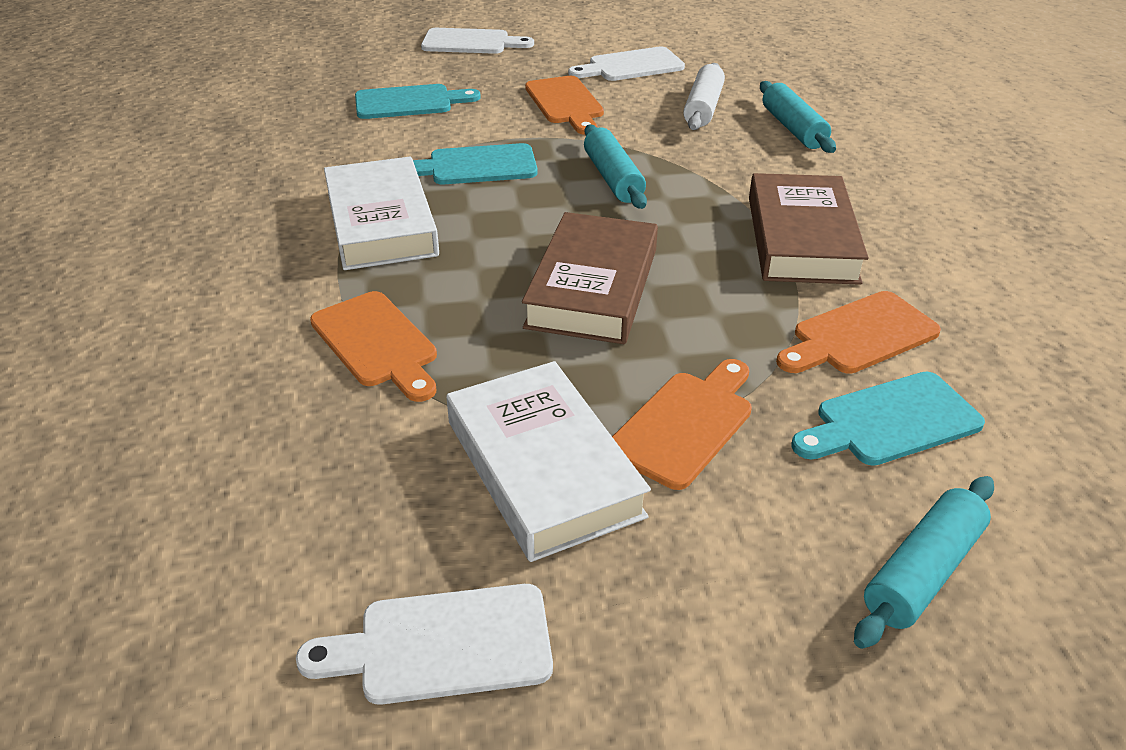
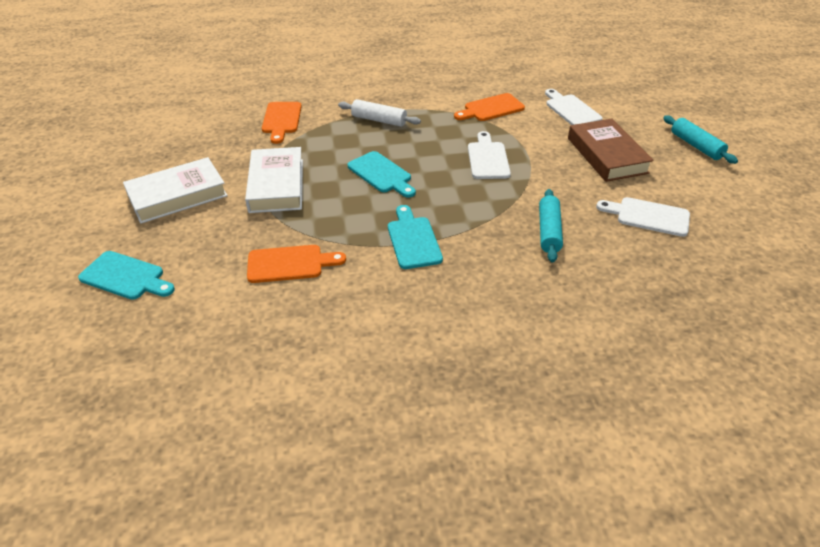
brown book: [522,212,658,344] [749,173,869,285] = 2 -> [568,119,654,182] = 1
orange cutting board: [310,291,437,402] [525,76,604,135] [612,359,752,490] [776,291,941,374] = 4 -> [247,245,346,283] [262,102,302,144] [454,93,525,121] = 3
turquoise rolling pin: [584,124,647,209] [760,81,836,153] [854,476,994,649] = 3 -> [539,189,563,263] [663,115,738,164] = 2

